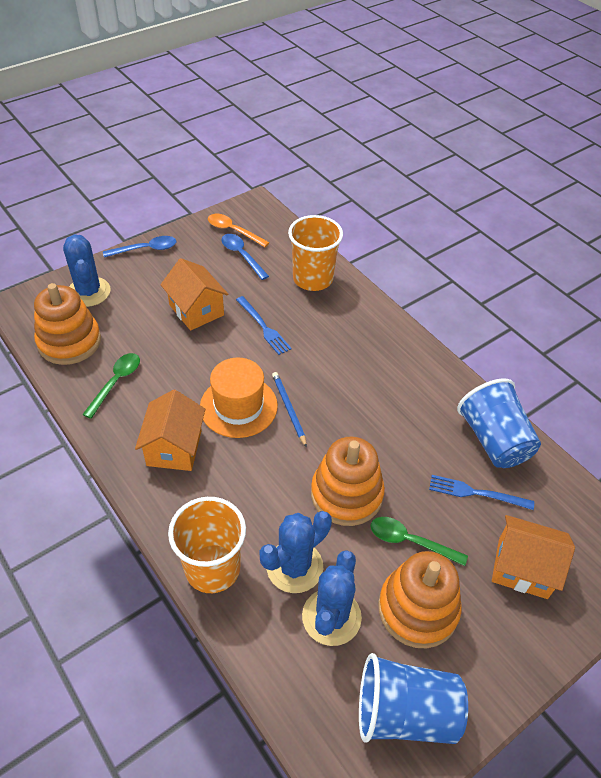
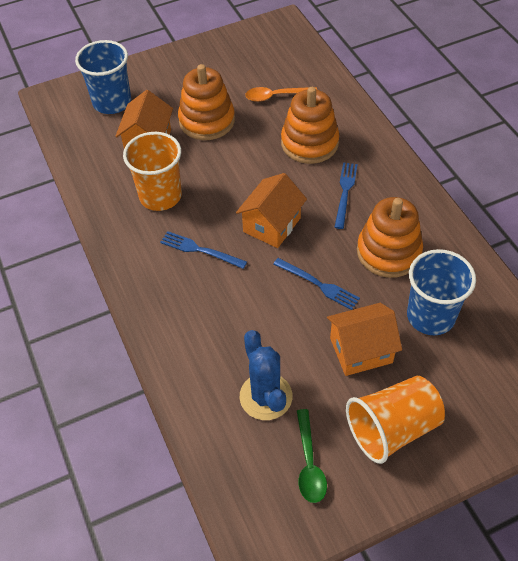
blue cactus: [63,234,111,307] [259,511,332,593] [302,550,362,646] = 3 -> [240,330,293,420] = 1
blue fork: [236,296,292,355] [429,475,534,510] = 2 -> [160,231,247,269] [273,258,360,310] [334,162,358,229] = 3
blue pencil: [272,372,307,447] = 1 -> none = 0
blue spoon: [103,236,177,258] [221,234,269,280] = 2 -> none = 0
green spoon: [82,353,140,419] [371,517,468,566] = 2 -> [297,409,327,503] = 1
orange hat: [200,358,278,438] = 1 -> none = 0

